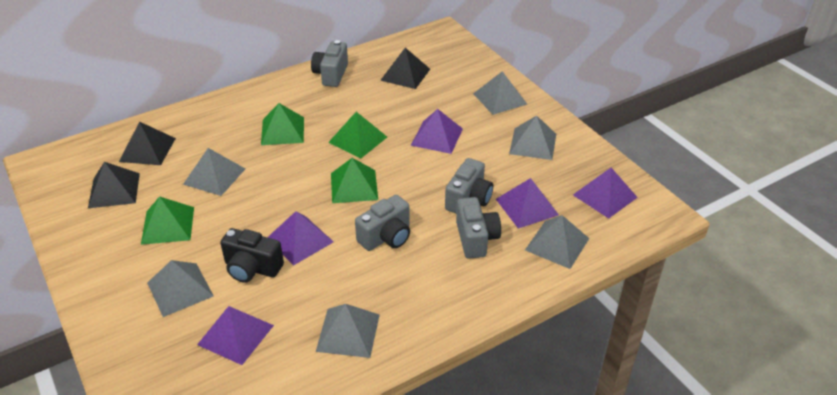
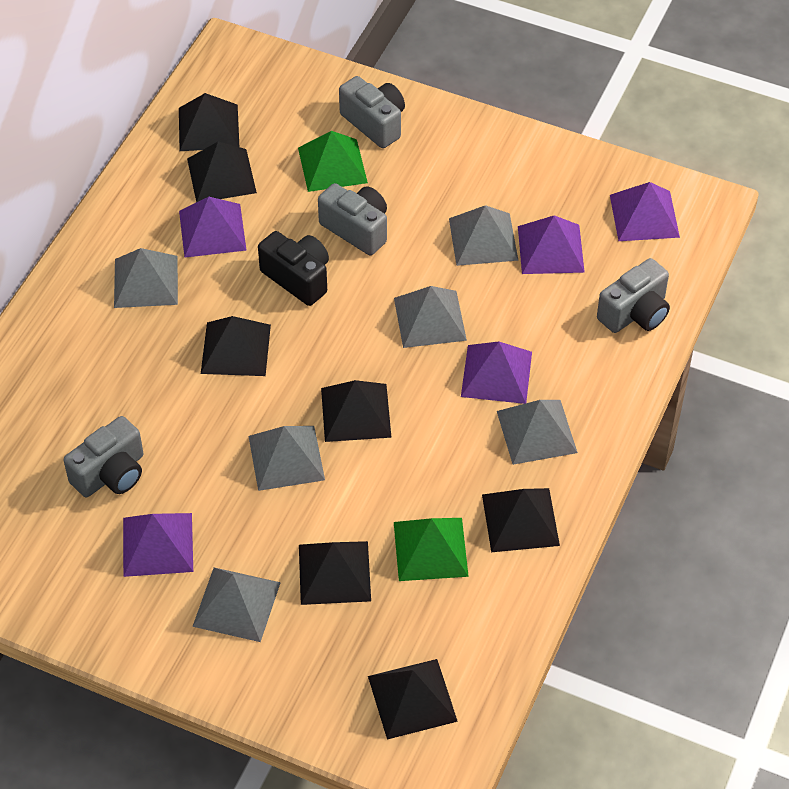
black pyramid: [88,162,140,208] [119,121,176,165] [380,48,430,89] = 3 -> [179,93,239,151] [187,141,257,202] [201,316,271,376] [299,541,371,605] [321,380,392,442] [368,659,458,739] [482,488,560,552] = 7
green pyramid: [141,196,194,245] [261,103,304,145] [328,112,387,159] [331,158,378,203] = 4 -> [298,131,368,192] [394,518,469,581] = 2

